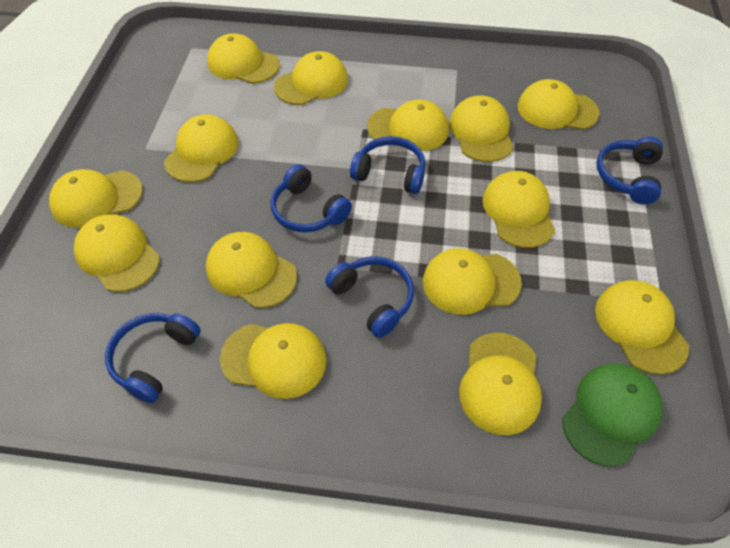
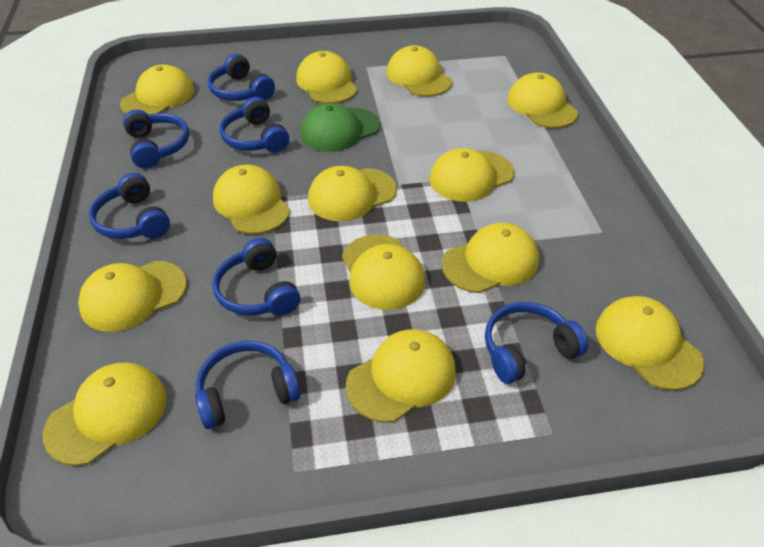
blue headphones: [105,313,201,403] [270,164,352,233] [325,256,414,338] [350,136,425,194] [596,137,663,204] = 5 -> [89,173,170,239] [123,110,189,169] [195,341,301,429] [208,53,275,101] [212,238,300,316] [219,97,289,153] [485,302,588,384] = 7
yellow cap: [49,169,143,228] [74,214,160,292] [164,114,239,182] [206,232,297,308] [207,33,280,84] [220,323,327,399] [274,51,348,105] [367,99,449,151] [423,248,522,315] [449,95,513,162] [459,333,542,435] [483,171,555,248] [518,79,600,130] [595,280,689,375] = 14 -> [43,362,167,466] [78,261,187,332] [120,64,194,115] [213,165,290,234] [296,51,357,104] [308,166,397,221] [342,235,425,310] [346,329,456,423] [386,45,452,97] [429,148,514,202] [442,223,539,293] [507,72,578,128] [596,296,704,390] = 13

